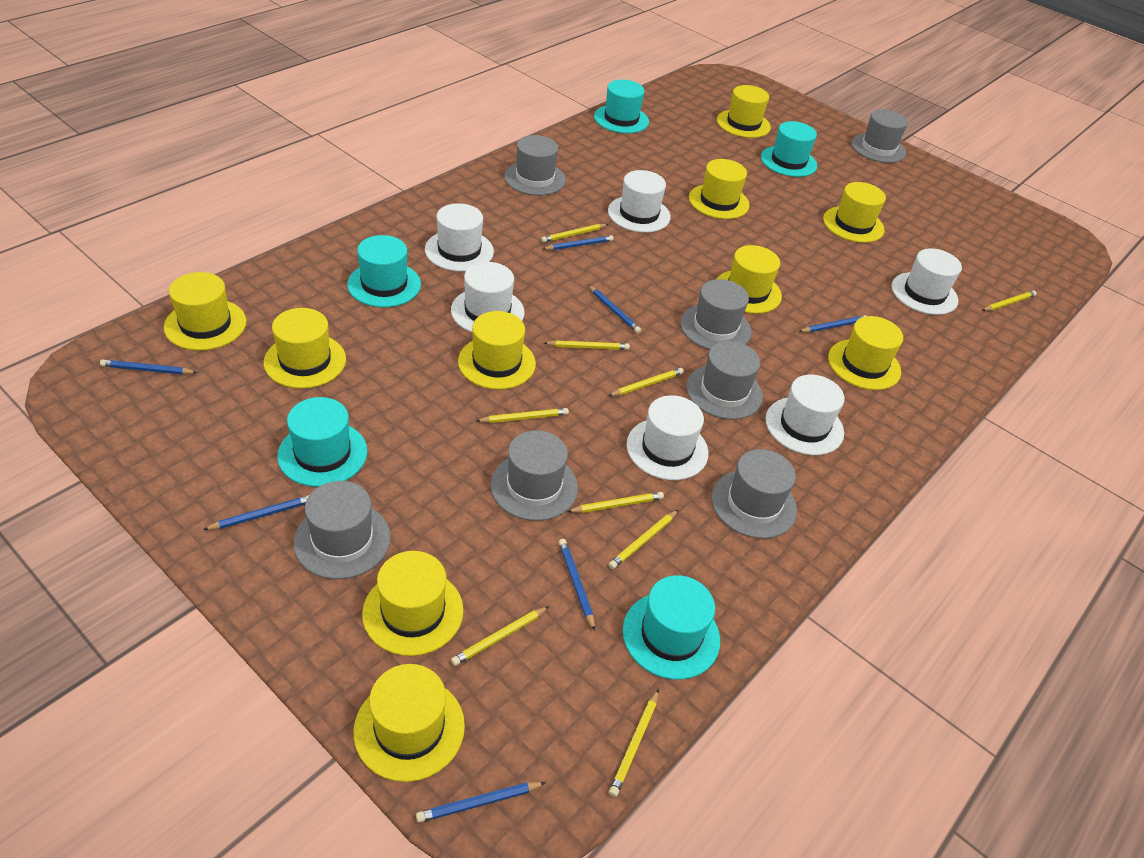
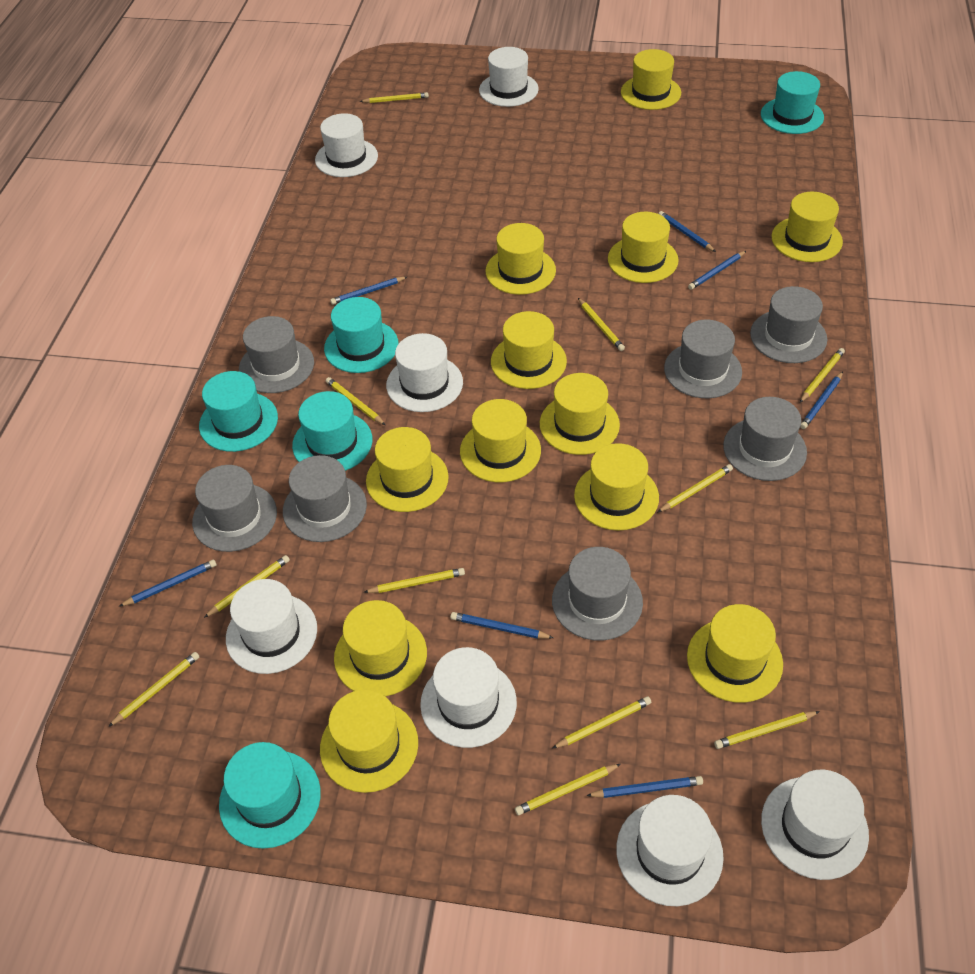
white hat: [425,203,494,272] [451,262,524,333] [608,170,671,233] [626,395,709,480] [765,375,845,455] [892,248,962,315] = 6 -> [226,579,317,674] [315,113,378,177] [386,333,463,412] [420,647,517,748] [479,47,539,107] [616,795,724,906] [761,770,869,880] = 7
yellow hat: [164,272,246,351] [264,308,346,389] [354,664,465,782] [362,551,464,656] [458,311,536,390] [689,159,750,219] [716,245,782,314] [717,85,771,138] [823,182,886,243] [828,316,903,390] = 10 -> [320,690,418,793] [334,600,427,696] [366,427,449,512] [460,399,541,482] [486,223,556,295] [491,311,567,389] [540,373,620,455] [574,443,659,530] [608,212,679,283] [621,49,681,110] [687,604,783,703] [771,192,843,262] = 12
yellow pencil: [451,606,549,666] [476,408,569,423] [541,224,608,243] [544,341,630,350] [567,492,664,513] [608,368,684,396] [609,510,678,569] [609,689,659,797] [982,291,1037,311] = 9 -> [108,652,199,727] [204,555,290,618] [326,377,385,425] [360,92,429,103] [363,568,465,593] [515,764,621,815] [552,696,651,749] [578,298,625,351] [658,464,733,512] [714,711,820,749] [800,348,845,403] = 11

